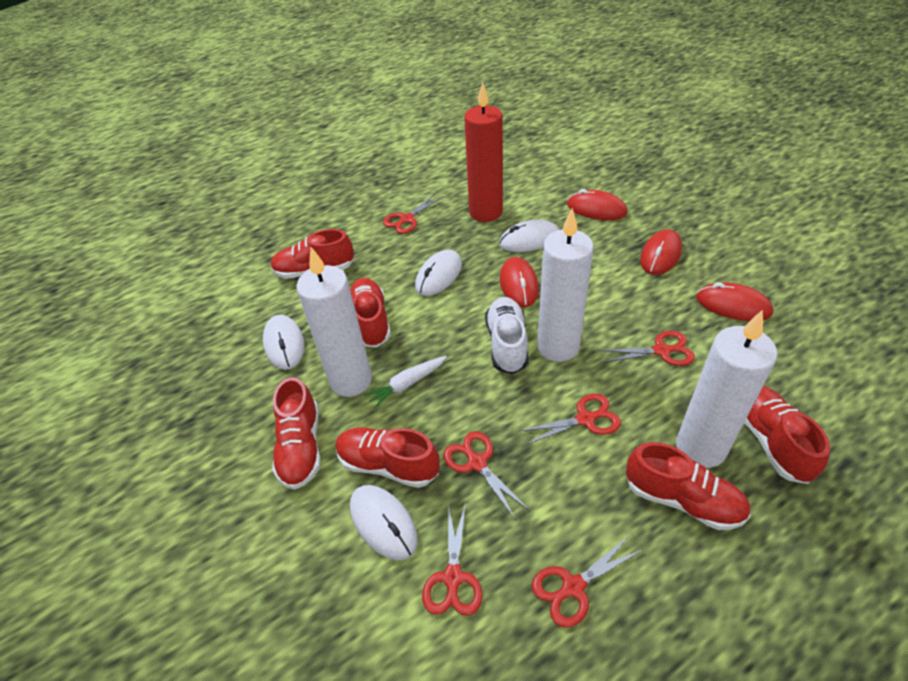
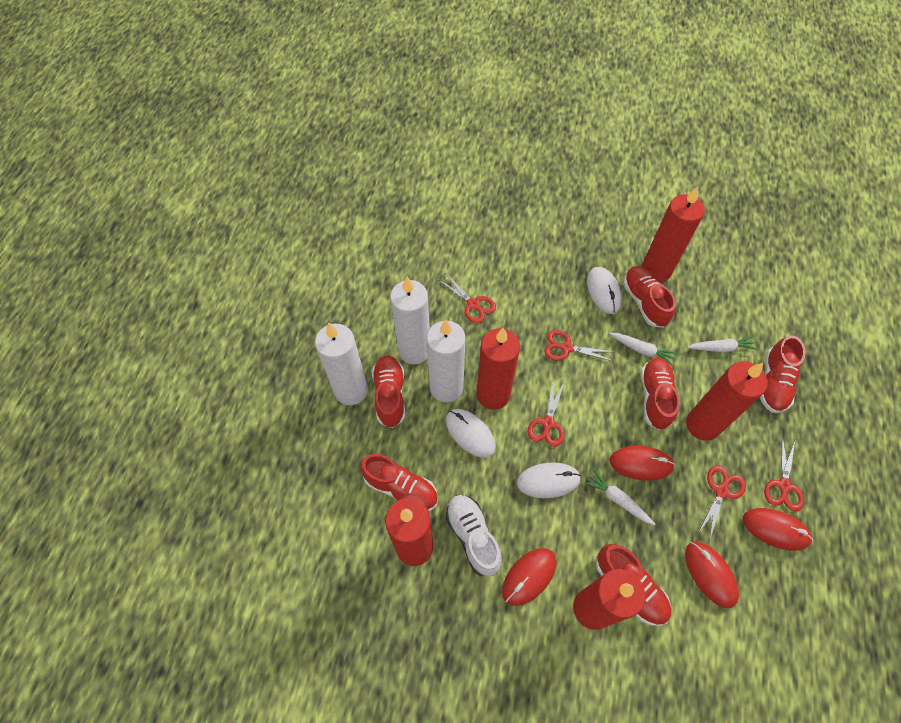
red candle: [464,82,503,222] = 1 -> [385,498,433,566] [477,328,520,410] [573,569,645,630] [642,186,705,283] [686,362,768,441] = 5
red scissors: [383,193,443,234] [422,502,483,616] [443,431,530,520] [520,394,621,445] [532,535,644,628] [598,331,695,366] = 6 -> [439,274,496,323] [528,381,565,447] [544,330,614,361] [698,465,746,541] [764,436,804,511] = 5
white carrot: [364,356,447,409] = 1 -> [584,470,655,525] [609,333,677,366] [688,336,758,352] = 3
white mouse: [263,315,304,370] [350,485,418,560] [415,250,462,296] [499,220,559,252] = 4 -> [446,409,496,458] [517,462,581,498] [587,267,622,314] = 3

